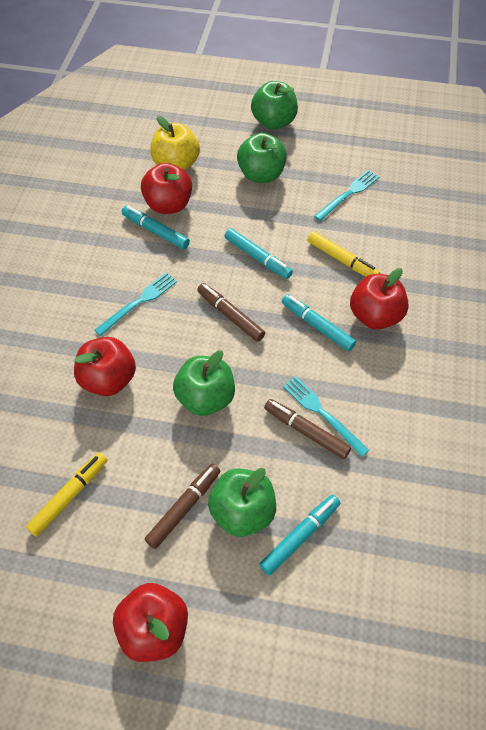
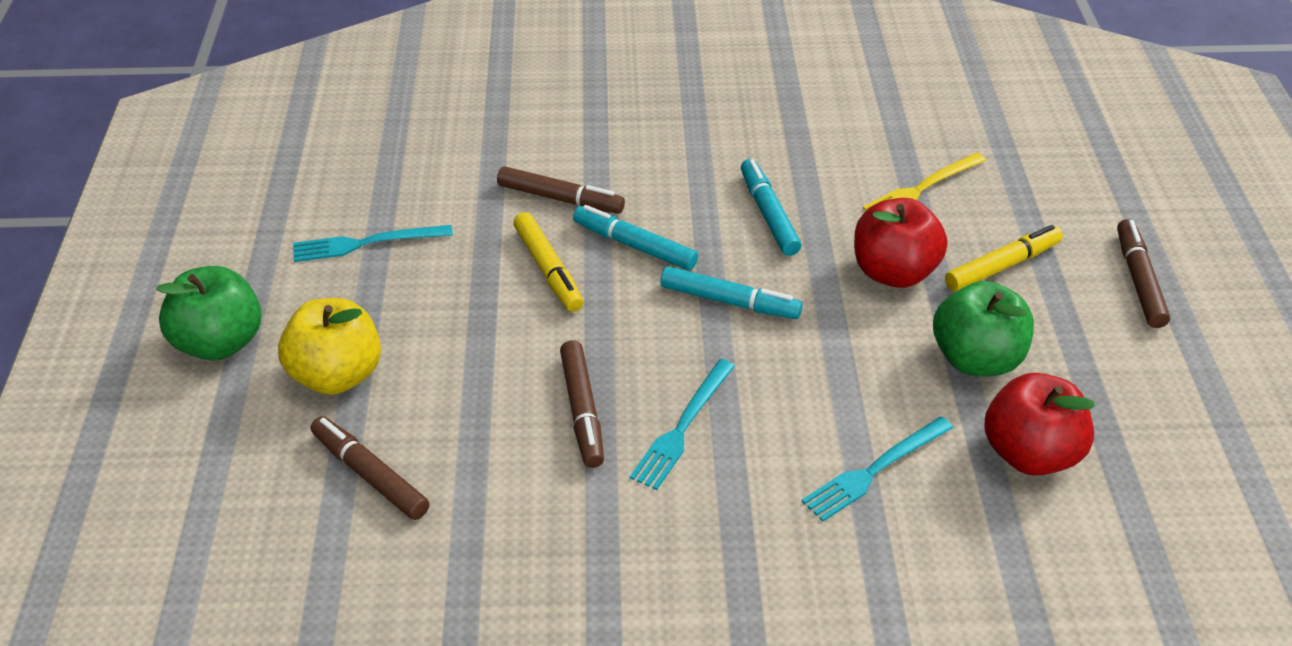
brown marker: [145,463,220,549] [197,283,265,342] [264,399,351,459] = 3 -> [311,416,430,520] [497,166,625,214] [560,340,604,468] [1117,219,1170,328] = 4
green apple: [173,350,235,416] [208,468,276,537] [237,133,287,183] [251,81,298,130] = 4 -> [156,266,262,361] [933,281,1034,376] = 2
red apple: [74,337,136,396] [113,583,188,662] [141,163,192,214] [350,268,409,330] = 4 -> [854,198,948,288] [984,373,1095,476] = 2
turquoise marker: [122,206,190,249] [224,228,293,279] [259,495,340,576] [282,294,356,351] = 4 -> [573,205,698,271] [660,266,803,319] [741,159,801,256] = 3
yellow fork: none = 0 -> [863,152,986,211] = 1

